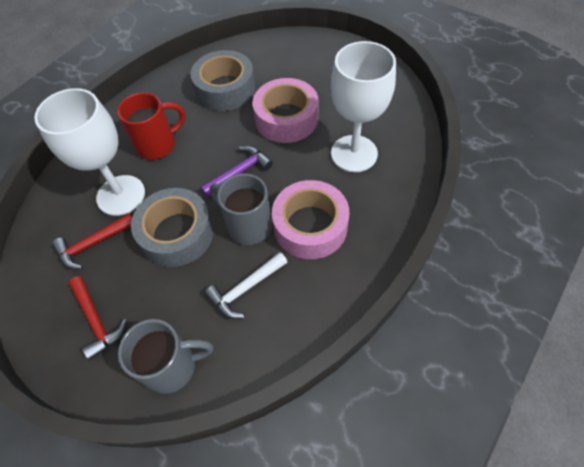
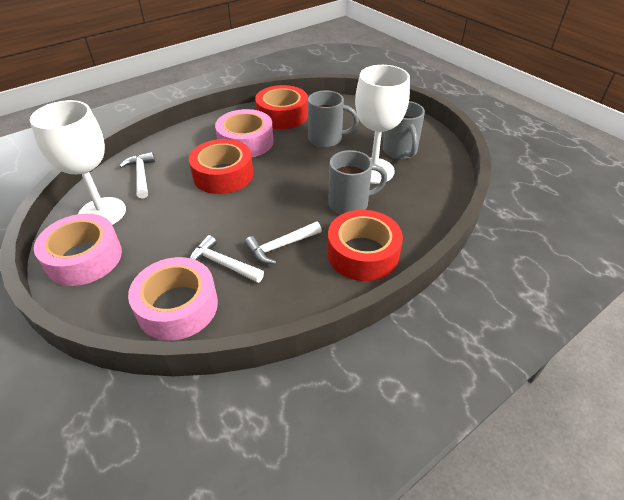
grey mug: [118,319,213,394] [210,173,272,245] = 2 -> [308,90,359,147] [328,150,387,215] [383,101,425,159] = 3
grey tape: [131,188,214,267] [190,50,255,111] = 2 -> none = 0
pink tape: [253,78,319,143] [272,180,349,259] = 2 -> [34,214,122,286] [128,257,218,341] [215,109,273,157] = 3
purple hammer: [201,146,273,197] = 1 -> none = 0
red hammer: [52,213,132,269] [68,276,127,360] = 2 -> none = 0
red mug: [117,92,186,160] = 1 -> none = 0
red tape: none = 0 -> [189,139,253,194] [255,85,308,129] [327,210,403,281] = 3
white hammer: [205,252,287,319] = 1 -> [120,152,155,199] [190,235,264,283] [245,222,322,264] = 3

